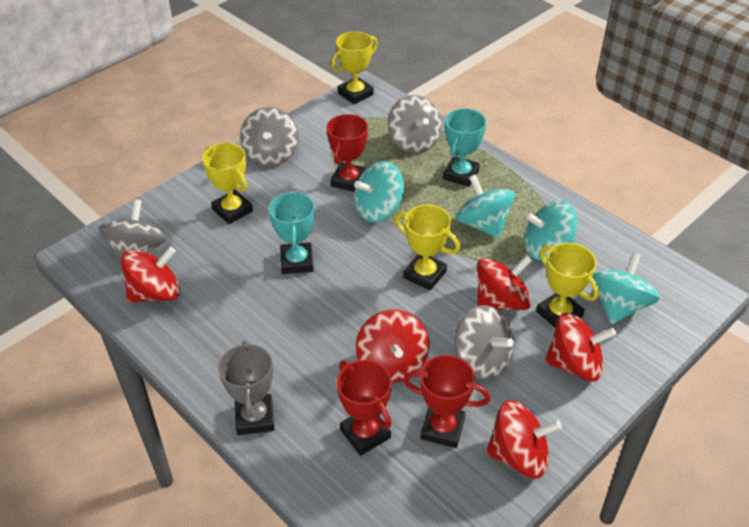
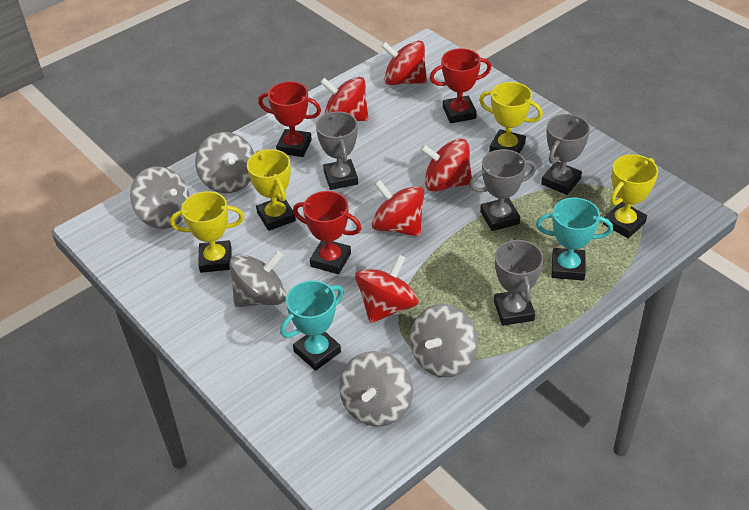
grey spinning top: [99,199,166,261] [240,107,299,166] [388,95,442,153] [454,305,514,380] = 4 -> [130,166,190,229] [195,132,254,193] [229,251,286,307] [339,351,413,427] [410,304,478,378] = 5
grey trophy: [218,340,274,435] = 1 -> [316,111,358,190] [469,149,536,231] [494,238,544,326] [541,114,590,195] = 4
turquoise spinning top: [354,161,404,223] [456,174,515,239] [524,201,578,260] [592,252,660,324] = 4 -> none = 0

